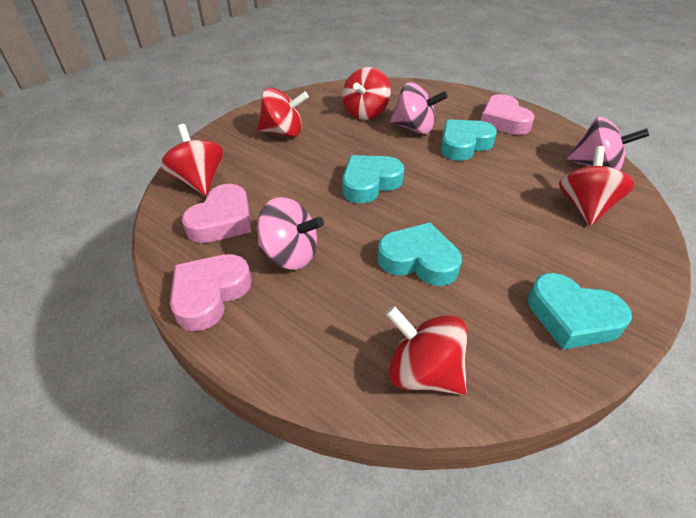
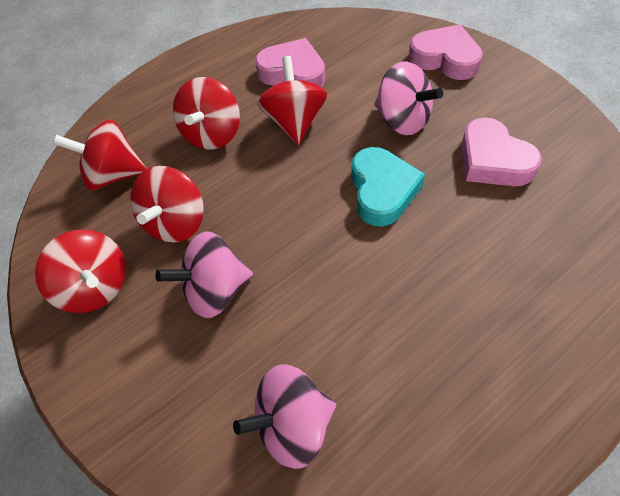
turquoise heart: [342,155,404,203] [377,222,462,286] [441,119,497,161] [528,273,632,349] = 4 -> [352,147,425,226] = 1

